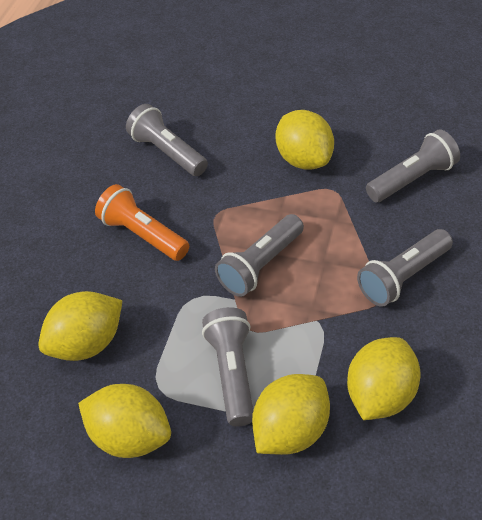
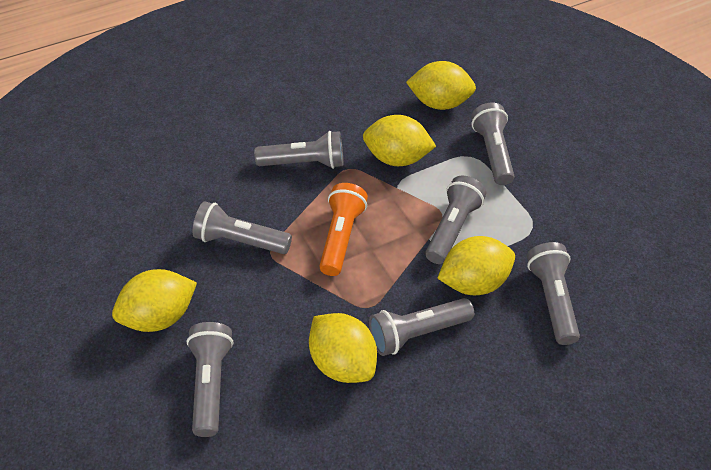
grey flashlight: [126,104,208,176] [202,307,253,427] [215,214,304,297] [357,229,453,307] [366,129,460,202] = 5 -> [186,322,233,437] [193,201,292,254] [254,131,343,169] [369,298,474,356] [425,175,486,264] [471,103,514,185] [527,242,580,345] = 7

